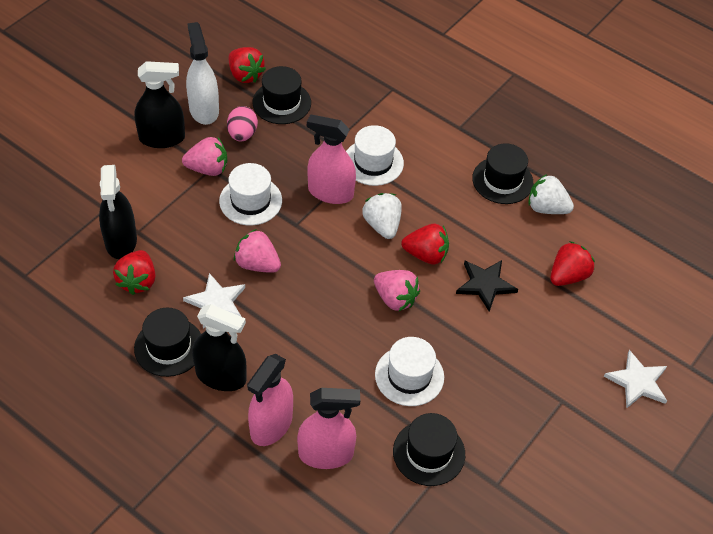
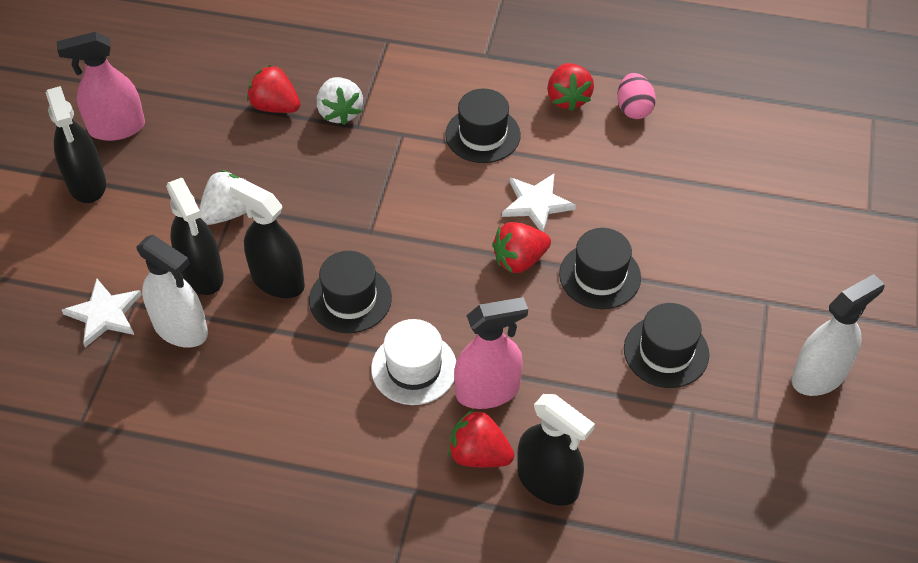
black spray bottle: [99,165,137,259] [134,61,185,148] [192,304,247,391] = 3 -> [46,86,106,203] [166,178,224,295] [230,178,305,298] [517,394,595,506] = 4
black star: [456,260,518,312] = 1 -> none = 0
pink spray bottle: [247,354,293,446] [297,388,360,469] [307,114,356,204] = 3 -> [57,32,145,141] [454,297,528,409] = 2
pink strawberry: [182,137,227,176] [234,229,281,273] [374,270,420,311] = 3 -> none = 0
white hat: [219,163,282,225] [346,125,404,186] [375,337,444,406] = 3 -> [371,319,456,405] = 1
white spray bottle: [186,22,219,125] = 1 -> [136,235,208,348] [792,274,885,396] = 2

